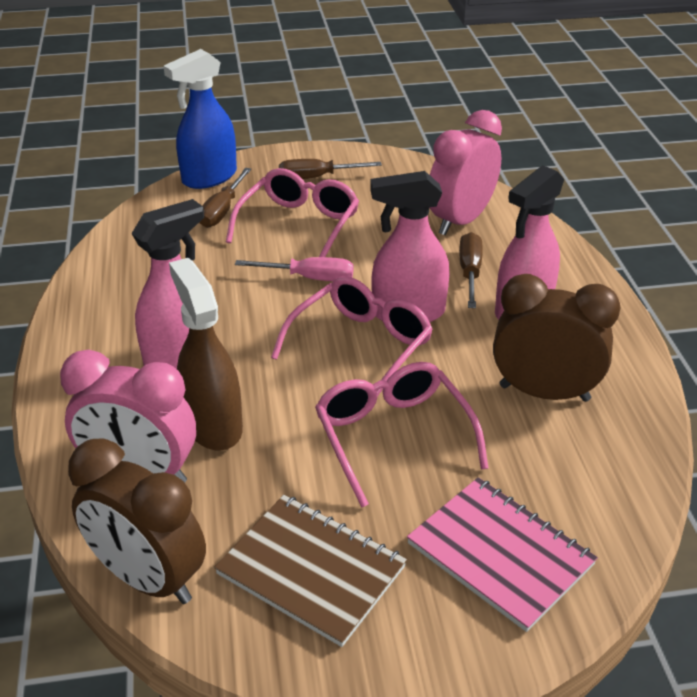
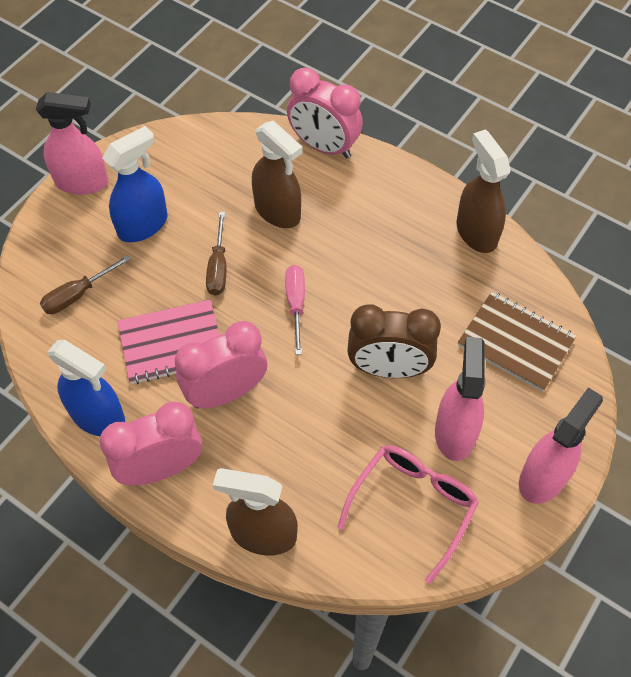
blue spray bottle: [164,49,237,189] = 1 -> [47,340,125,436] [102,126,168,242] = 2
brown clock: [68,438,206,604] [493,274,621,402] = 2 -> [347,304,441,378] = 1
brown screwdriver: [199,168,251,228] [279,159,382,179] [459,232,483,308] = 3 -> [40,255,131,314] [206,212,226,296] = 2
brown spray bottle: [169,258,243,451] = 1 -> [213,468,298,555] [252,121,303,228] [457,129,511,253] = 3
pink clock: [60,349,196,482] [429,110,502,235] = 2 -> [99,402,202,486] [175,321,267,408] [287,68,363,158] = 3
pink glasses: [226,168,359,257] [271,276,433,395] [315,362,488,508] = 3 -> [338,445,479,584] = 1

